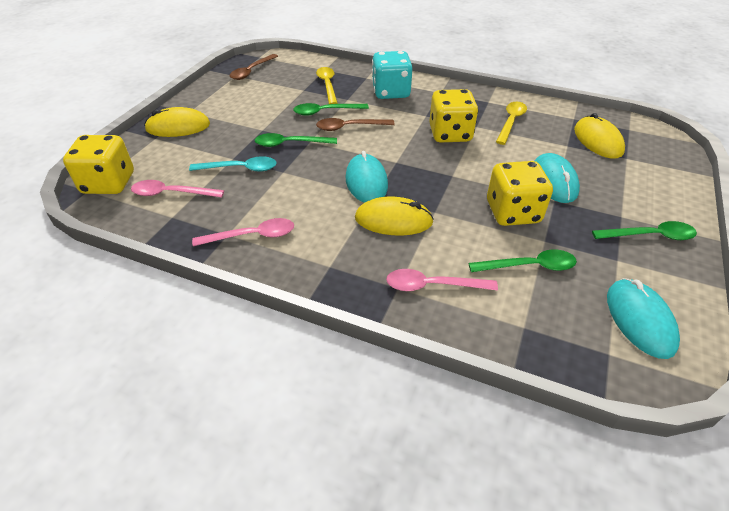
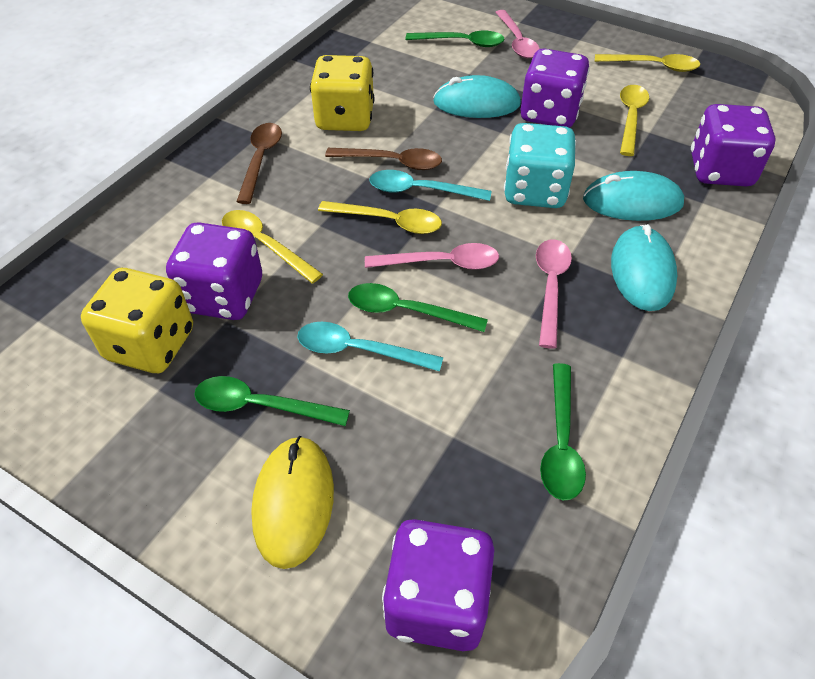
purple dice: none = 0 -> [166,222,262,320] [382,519,494,651] [520,48,590,128] [691,104,776,187] = 4
turquoise spoon: [189,156,277,172] = 1 -> [297,322,443,372] [369,170,491,201] = 2
yellow dice: [63,135,134,194] [429,89,478,143] [487,161,553,226] = 3 -> [81,268,193,373] [310,55,374,131] = 2
yellow mouse: [144,107,210,137] [355,196,434,236] [574,113,625,159] = 3 -> [251,436,334,569] = 1
yellow spoon: [316,67,337,104] [496,101,527,145] = 2 -> [222,210,323,284] [318,201,442,234] [595,54,700,72] [620,85,649,156] = 4

